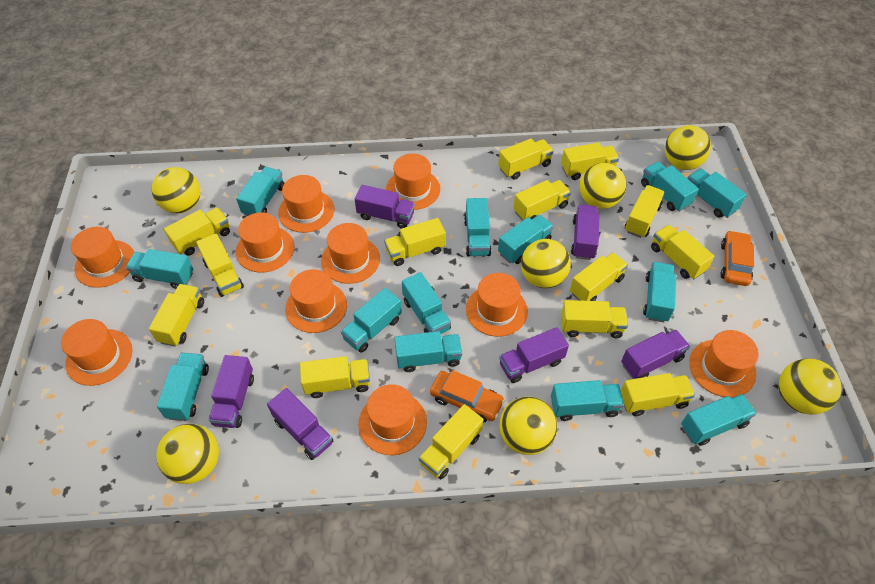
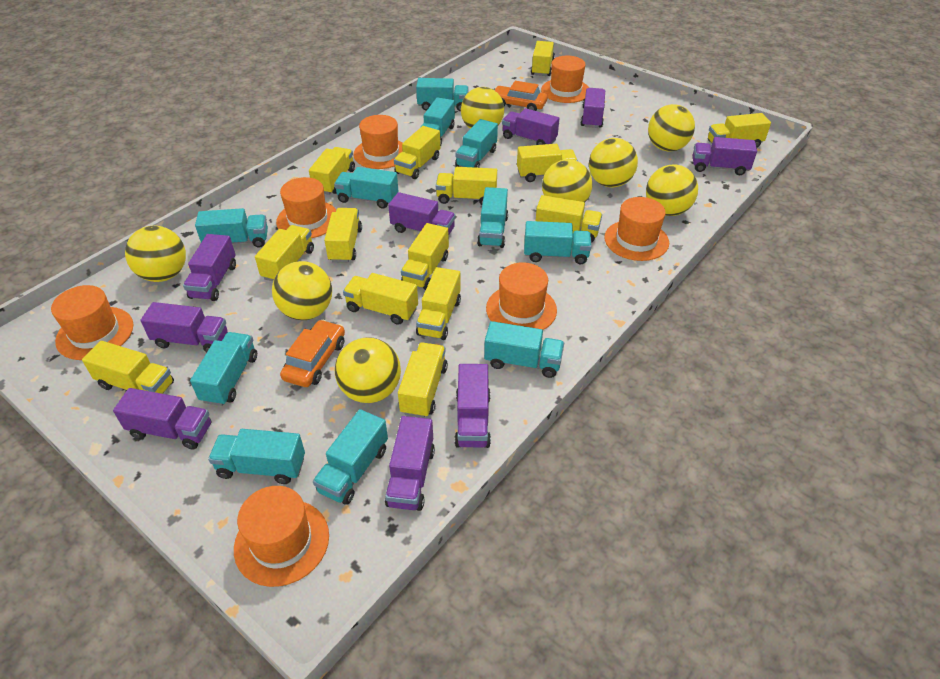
orange hat: [61,319,132,386] [71,227,134,288] [236,212,295,273] [278,175,334,233] [285,269,347,333] [321,223,380,284] [358,384,427,455] [386,154,440,210] [466,273,528,337] [689,330,759,397] = 10 -> [51,285,133,360] [234,486,329,587] [276,177,336,238] [353,115,403,169] [486,262,557,330] [541,56,589,103] [604,197,669,261] = 7
purple truck: [209,355,254,428] [267,388,333,460] [355,185,415,229] [499,327,569,383] [571,205,599,260] [621,330,690,379] = 6 -> [113,388,211,450] [140,302,228,353] [183,234,236,301] [385,416,435,511] [388,192,456,236] [455,364,491,448] [502,108,559,145] [580,88,605,128] [693,137,757,175] = 9
turquoise truck: [126,249,193,289] [157,353,209,421] [236,167,285,216] [341,288,402,353] [395,331,462,372] [402,272,451,334] [464,198,491,257] [498,214,554,264] [551,380,624,421] [641,162,699,212] [643,262,676,322] [681,394,757,446] [687,168,747,218] = 13 -> [190,332,257,406] [195,208,268,248] [208,429,305,484] [313,409,388,505] [334,167,398,209] [416,78,469,111] [420,97,455,147] [455,119,498,168] [477,187,508,248] [484,321,564,378] [524,221,592,264] = 11
yellow ball: [152,167,201,213] [156,424,219,484] [499,396,557,455] [521,239,571,288] [580,163,626,209] [665,125,711,170] [779,359,842,415] = 7 -> [125,226,186,282] [272,261,332,320] [335,337,401,403] [461,87,504,129] [542,159,592,202] [589,138,638,187] [646,164,698,216] [648,104,695,152] = 8

